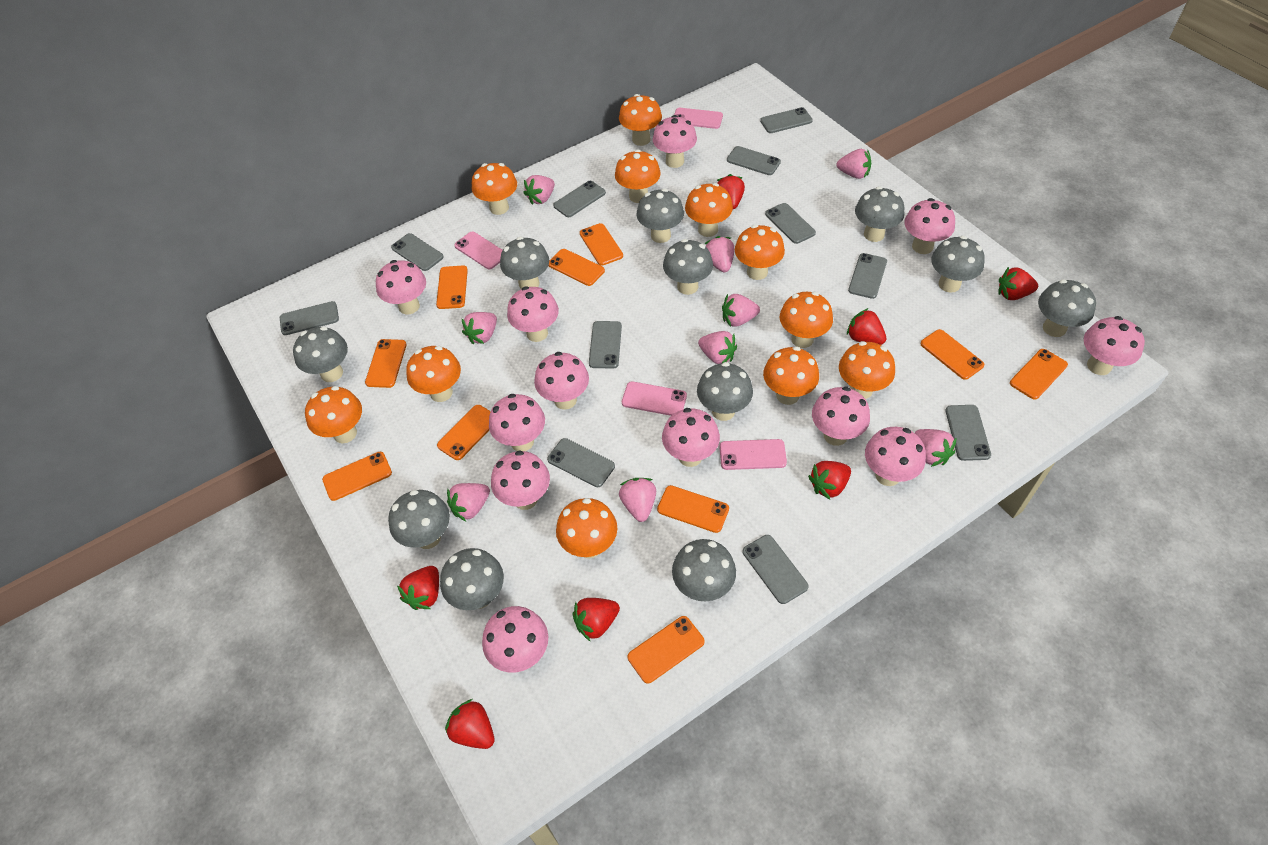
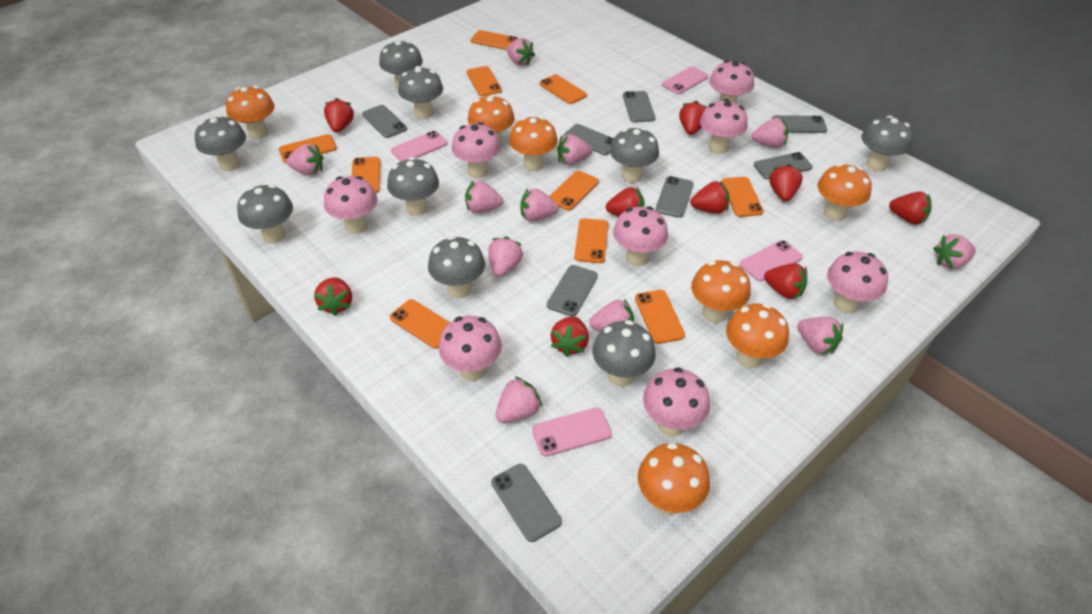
grey mushroom: [293,326,348,382] [388,490,450,549] [440,548,504,610] [500,237,549,289] [637,189,684,243] [663,239,713,295] [672,539,736,601] [697,362,753,421] [855,186,904,242] [931,236,985,293] [1038,279,1096,337] = 11 -> [195,115,246,171] [237,184,293,244] [379,41,423,90] [387,157,439,216] [398,66,443,119] [428,236,485,298] [593,320,656,387] [610,127,659,183] [861,116,913,171] = 9
grey phone: [280,301,339,335] [391,233,444,271] [547,438,615,487] [553,181,606,217] [589,321,622,368] [727,146,781,175] [743,535,809,604] [760,107,813,133] [765,203,816,244] [848,253,887,299] [945,405,991,461] = 11 -> [362,105,407,138] [491,464,562,542] [547,265,598,316] [564,124,614,155] [623,91,655,122] [655,176,693,218] [753,152,812,179] [772,115,827,133] = 8
orange mushroom: [305,386,362,443] [406,346,461,402] [472,163,517,215] [556,498,617,558] [615,149,661,203] [619,94,662,146] [685,183,733,237] [735,225,785,280] [763,347,819,405] [780,292,833,348] [839,341,895,399] = 11 -> [226,86,275,139] [468,94,515,146] [509,116,558,171] [638,443,710,515] [691,260,750,323] [726,304,789,368] [817,163,872,221] = 7
pink mushroom: [376,260,426,314] [482,606,548,673] [489,394,545,451] [491,451,550,510] [507,286,559,342] [534,352,589,410] [653,115,697,168] [662,408,720,467] [812,386,870,446] [865,427,926,486] [904,198,955,254] [1084,316,1145,375] = 12 -> [324,176,378,234] [439,316,502,381] [452,122,501,178] [613,206,668,266] [643,367,710,437] [700,99,748,154] [709,60,754,104] [827,252,888,313] = 8
pink strawberry: [447,483,490,521] [462,312,497,344] [523,175,555,205] [619,478,656,522] [698,331,737,364] [705,236,734,272] [722,294,760,327] [837,149,871,179] [915,429,956,467] = 9 -> [287,144,323,175] [465,180,503,213] [488,237,523,277] [496,376,542,423] [507,38,535,66] [520,188,559,221] [557,134,592,165] [590,299,634,332] [752,118,788,148] [797,317,843,355] [933,234,976,269] = 11
red strawberry: [397,566,439,610] [445,699,495,749] [572,598,620,642] [717,174,745,209] [808,461,851,500] [847,308,887,345] [998,267,1038,300] = 7 -> [314,277,352,316] [324,98,354,133] [550,316,589,357] [606,187,645,217] [679,100,707,135] [690,181,730,214] [764,263,807,299] [769,164,803,201] [889,191,932,225] = 9

